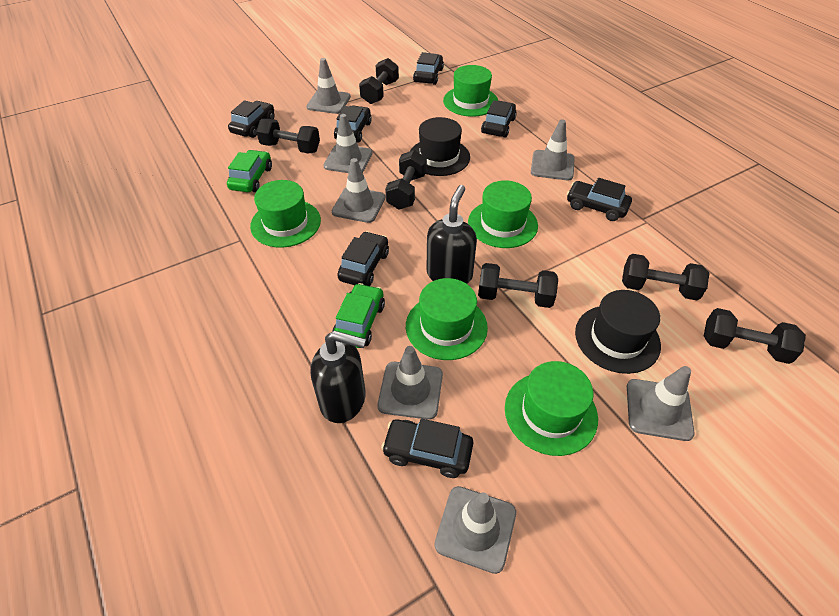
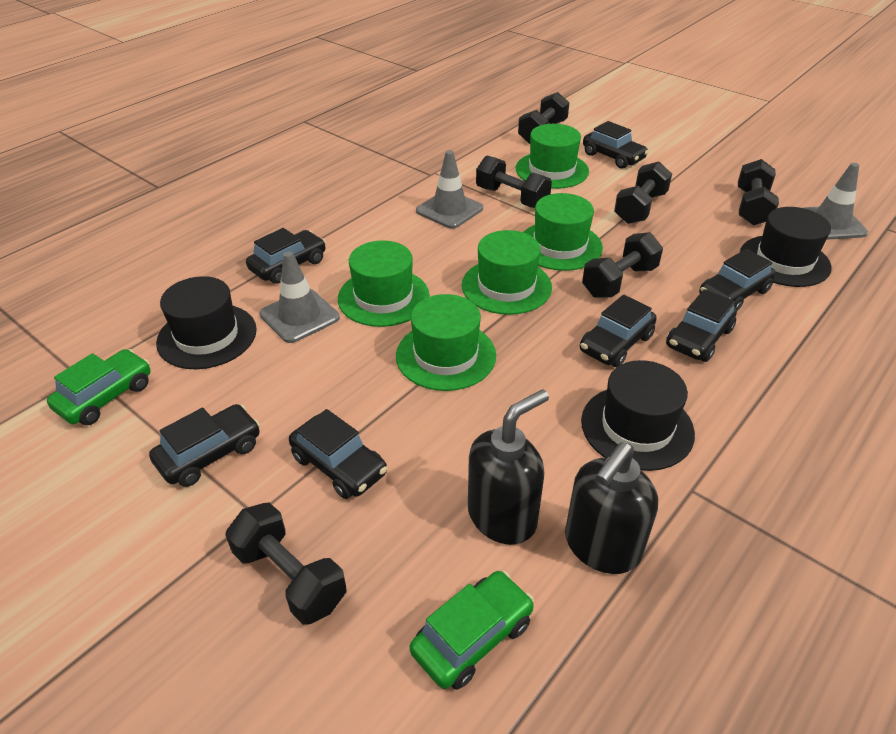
black hat: [410,117,470,176] [575,290,661,374] = 2 -> [156,276,257,369] [581,360,695,471] [740,207,831,287] = 3
grey traffic cone: [307,58,351,114] [323,114,372,173] [332,158,385,223] [378,346,443,420] [434,486,516,574] [531,119,575,180] [627,366,694,441] = 7 -> [260,251,340,343] [416,150,483,229] [802,163,868,240] = 3

